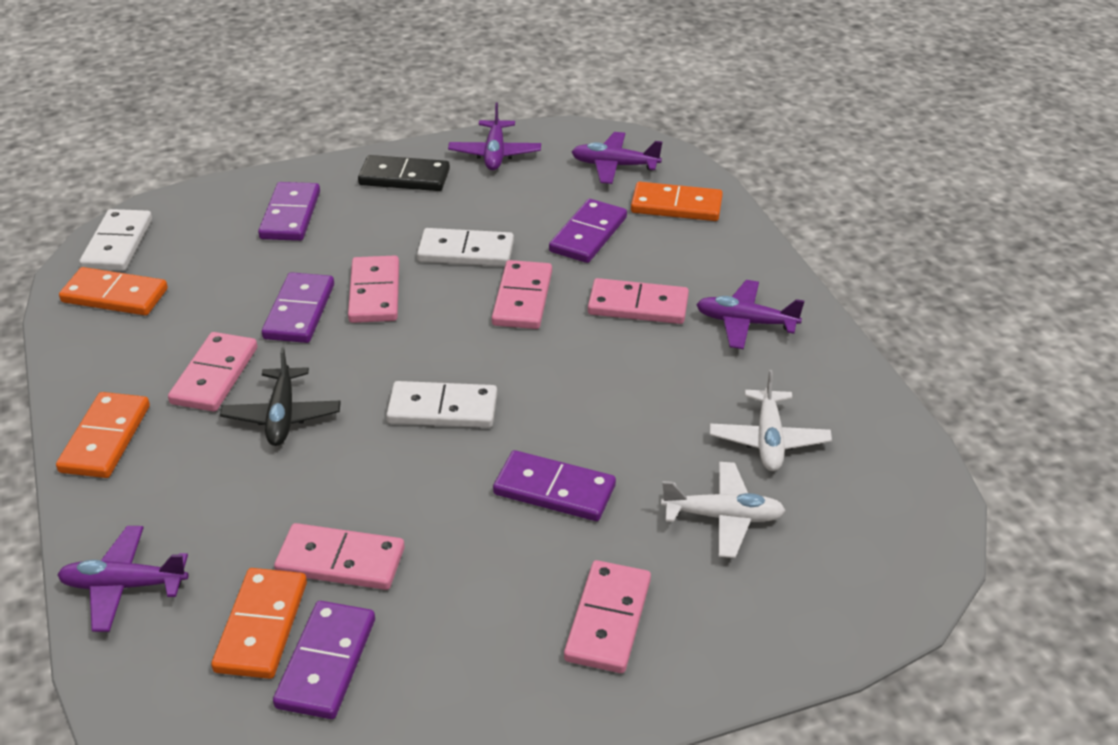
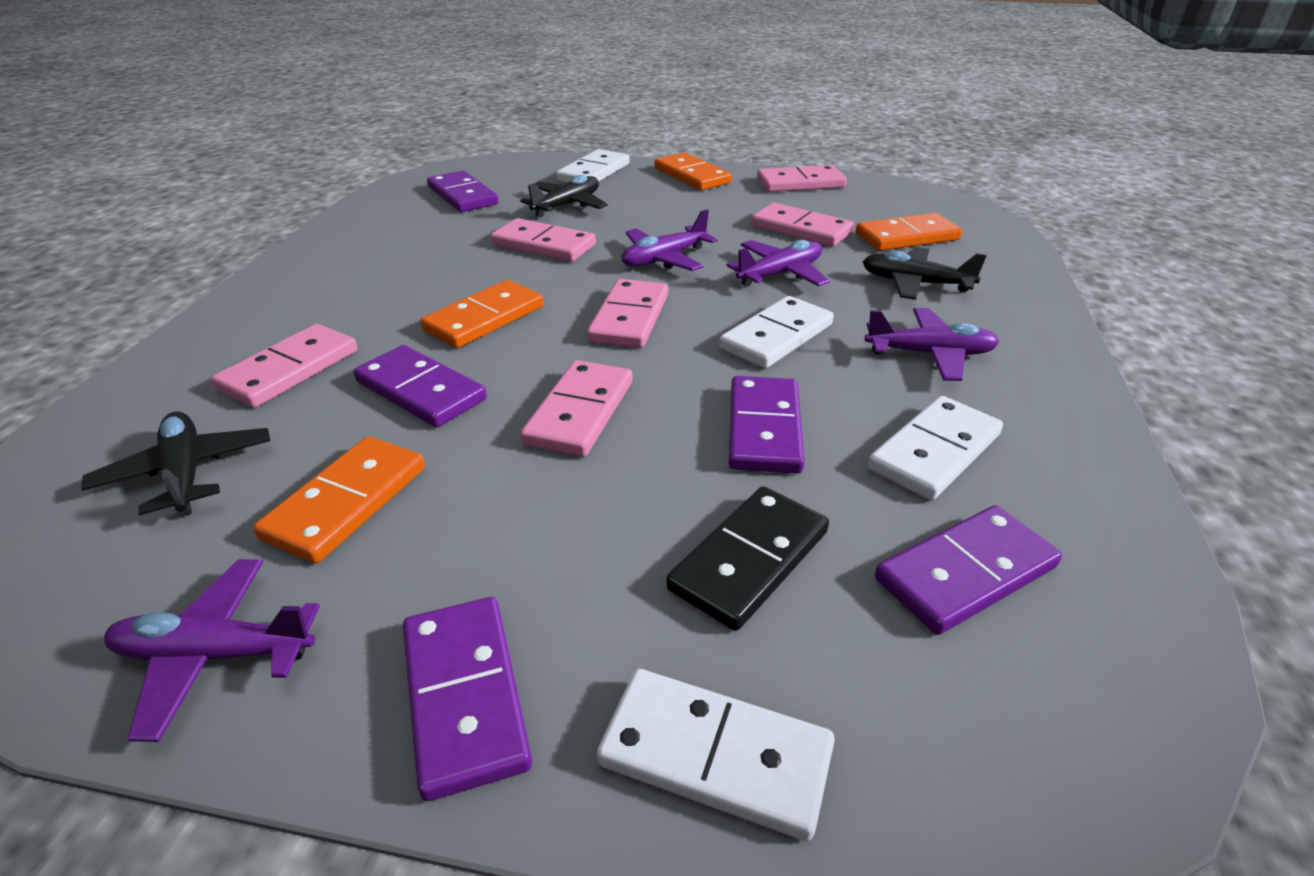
black plane: [220,347,341,446] = 1 -> [81,411,270,516] [520,175,608,217] [863,247,987,300] = 3
white domino: [79,209,152,271] [386,381,497,428] [417,228,514,267] = 3 -> [556,149,630,183] [597,669,835,841] [719,296,834,368] [868,396,1003,500] = 4
white plane: [661,462,786,558] [710,370,832,471] = 2 -> none = 0

